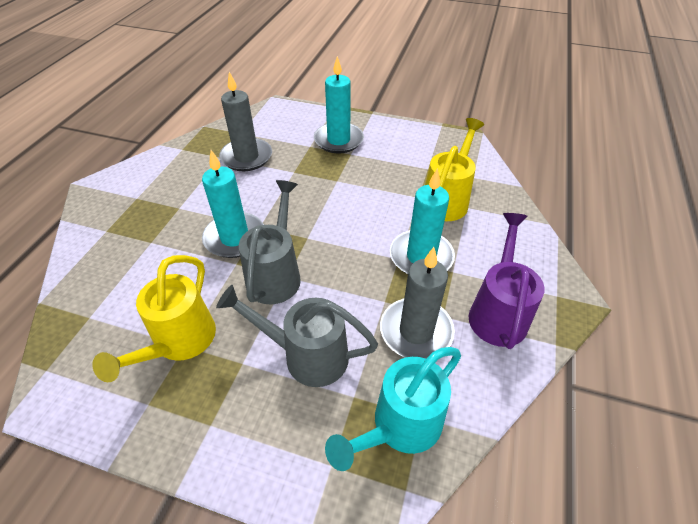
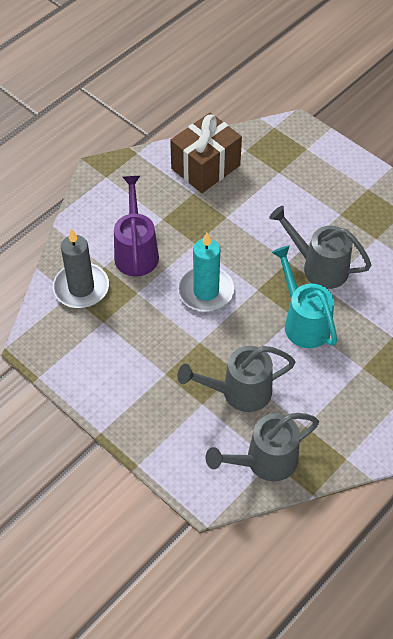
brown gift: none = 0 -> [170,113,242,193] = 1
grey candle: [219,72,272,171] [380,247,455,358] = 2 -> [53,228,109,308] = 1
grey watering can: [216,285,378,387] [239,180,301,304] = 2 -> [177,346,295,412] [206,413,319,482] [269,206,371,289] = 3
turquoise candle: [202,150,264,258] [314,56,364,154] [390,168,455,274] = 3 -> [178,233,234,312] = 1
yellow watering can: [92,255,216,382] [425,118,484,221] = 2 -> none = 0

